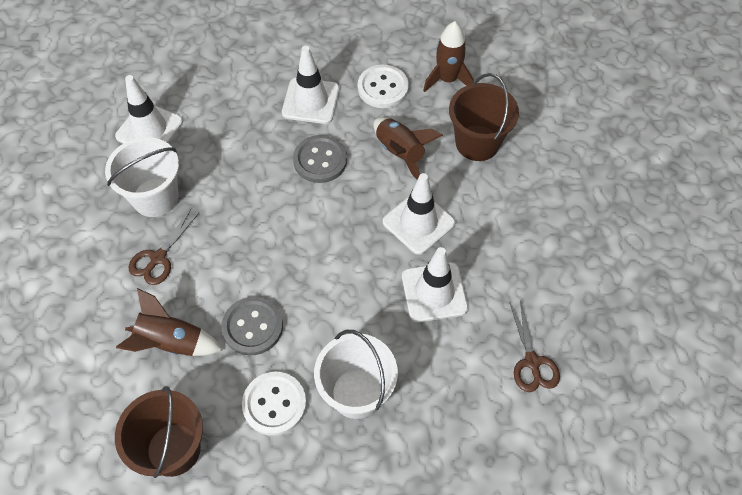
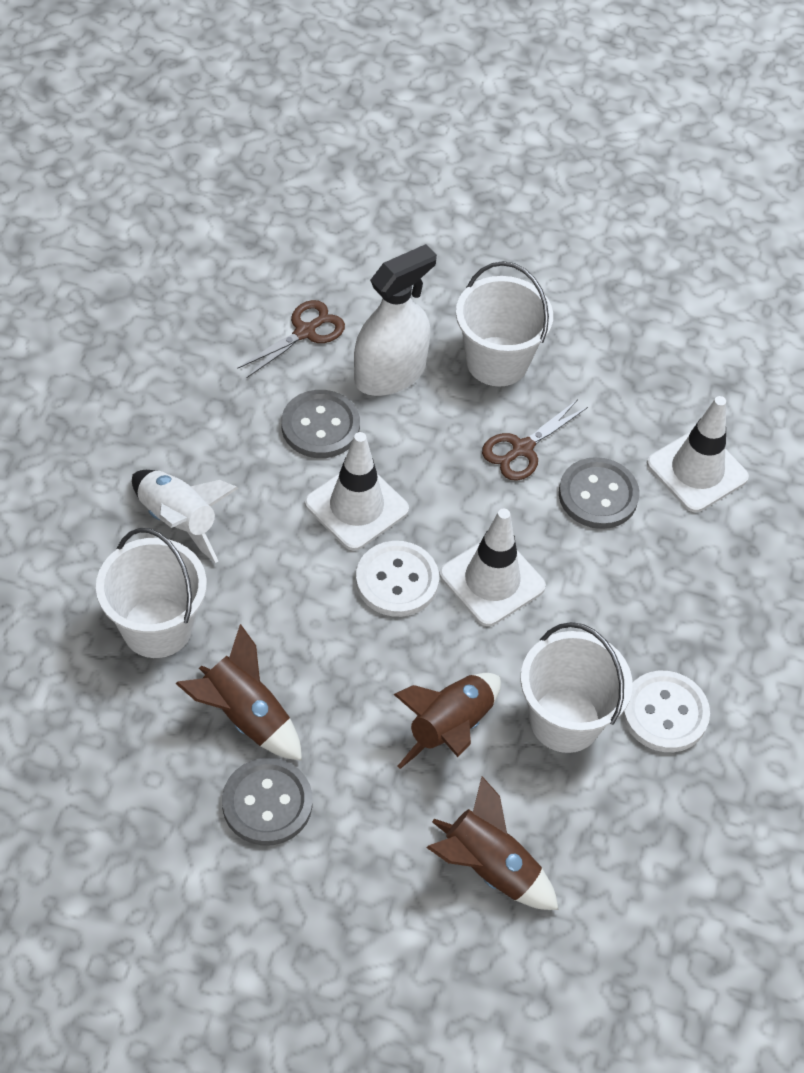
brown bucket: [115,386,203,478] [449,73,519,161] = 2 -> none = 0
grey button: [222,297,283,355] [293,135,347,183] = 2 -> [222,758,313,846] [282,390,360,458] [559,457,639,529] = 3
white bucket: [105,137,179,217] [314,330,398,419] = 2 -> [96,528,207,658] [456,261,553,387] [521,622,632,753] = 3
white rocket: none = 0 -> [132,470,238,563] = 1
white spray bottle: none = 0 -> [354,244,437,396] = 1
white traffic cone: [115,75,183,144] [282,46,339,124] [383,173,455,255] [402,247,468,322] = 4 -> [305,432,409,551] [439,509,546,626] [647,396,749,512] = 3

